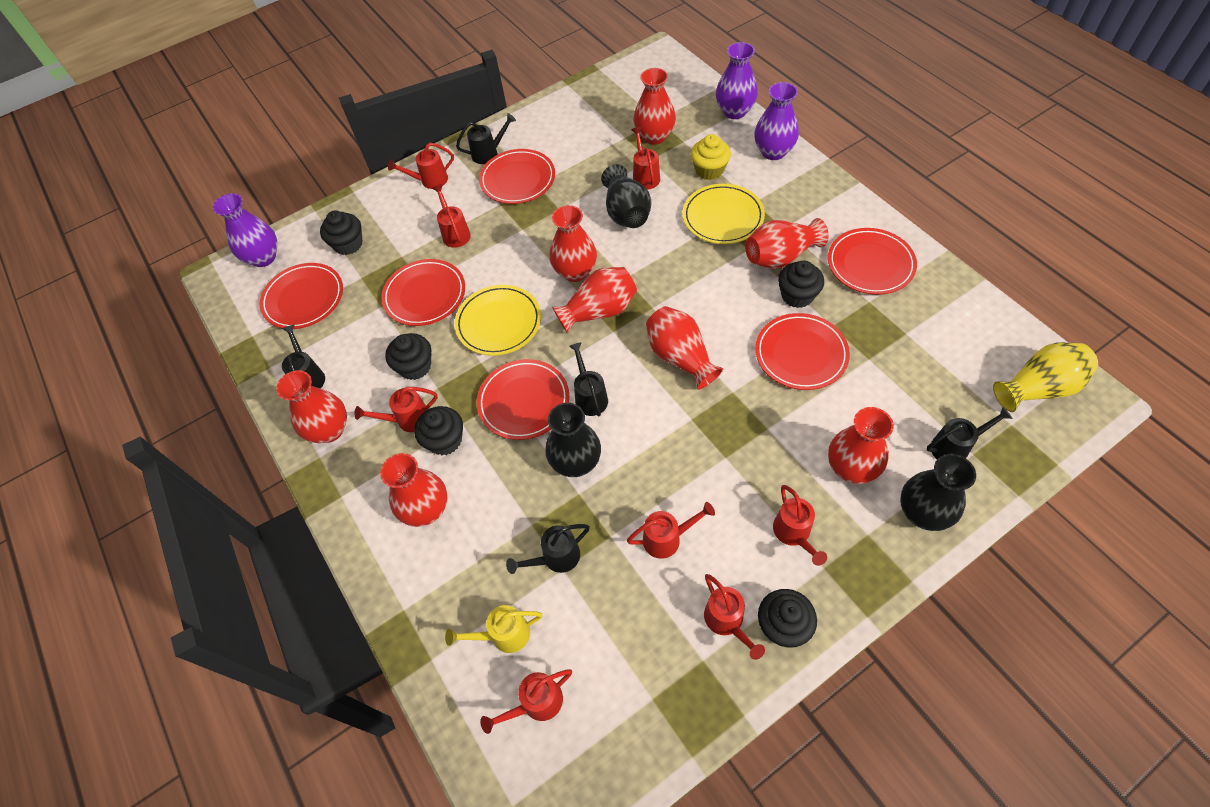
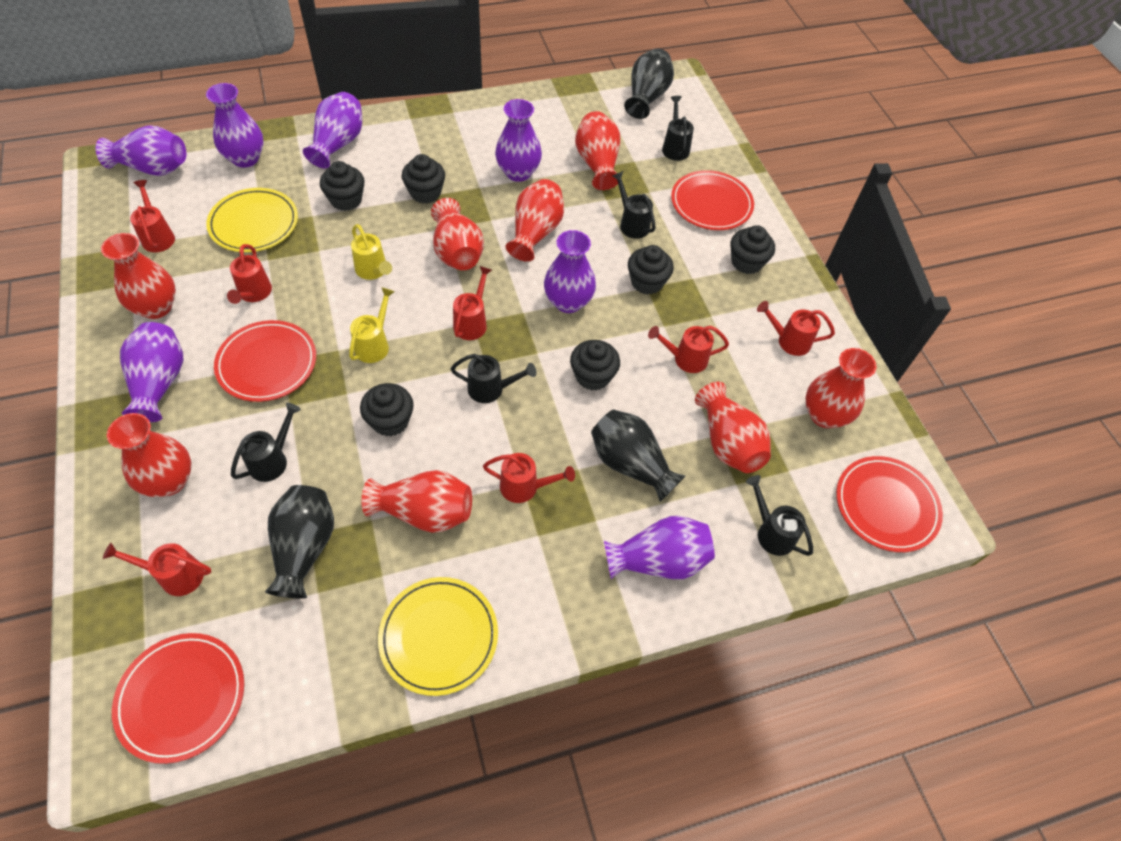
black cupcake: [320,211,363,255] [385,333,431,380] [414,406,463,455] [758,589,817,648] [778,261,824,308] = 5 -> [320,161,365,211] [360,383,414,436] [402,154,445,204] [570,340,620,391] [628,245,674,294] [730,225,775,274] = 6
purple vase: [213,193,277,267] [716,42,758,119] [754,82,799,160] = 3 -> [95,125,186,176] [120,322,183,422] [206,83,264,168] [303,92,362,169] [495,99,542,182] [544,230,596,313] [604,516,715,579] = 7
red plate: [260,263,343,329] [381,259,465,326] [477,359,569,440] [479,149,555,204] [755,313,850,390] [828,228,917,295] = 6 -> [112,633,244,764] [214,320,316,402] [671,170,754,230] [836,456,943,552] = 4
red watering can: [354,387,438,432] [388,143,454,189] [432,184,471,248] [480,669,572,734] [627,502,715,559] [631,127,660,190] [704,574,765,660] [773,485,827,566] = 8 -> [103,543,212,596] [130,180,175,252] [227,244,272,304] [453,266,492,340] [483,453,575,503] [648,326,729,373] [757,301,835,356] = 7
yellow cupcake: [691,134,731,180] = 1 -> none = 0
yellow vase: [993,342,1098,412] = 1 -> none = 0
yellow watering can: [445,605,542,653] = 1 -> [349,287,395,363] [351,224,392,280] = 2

